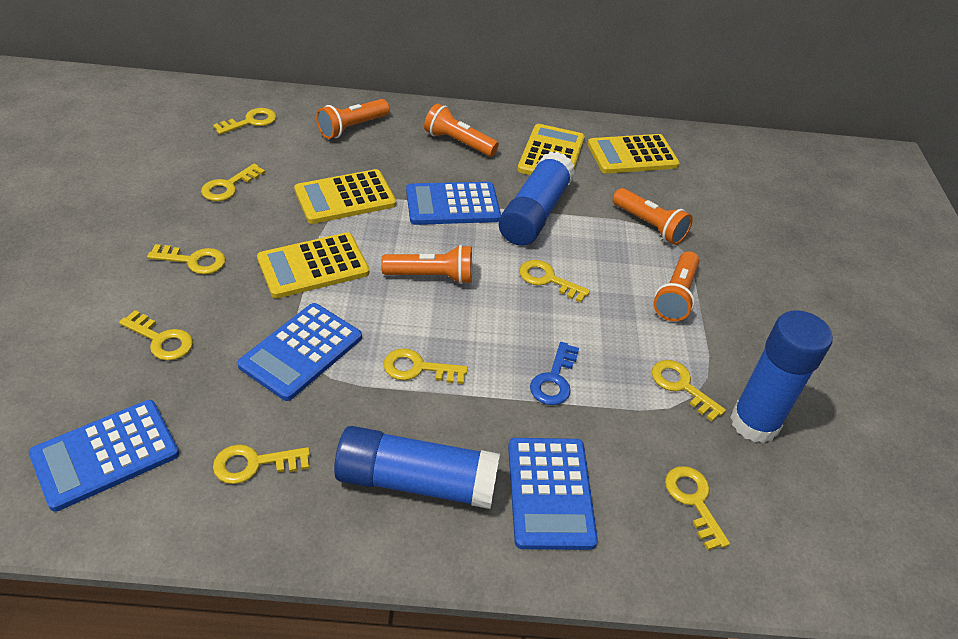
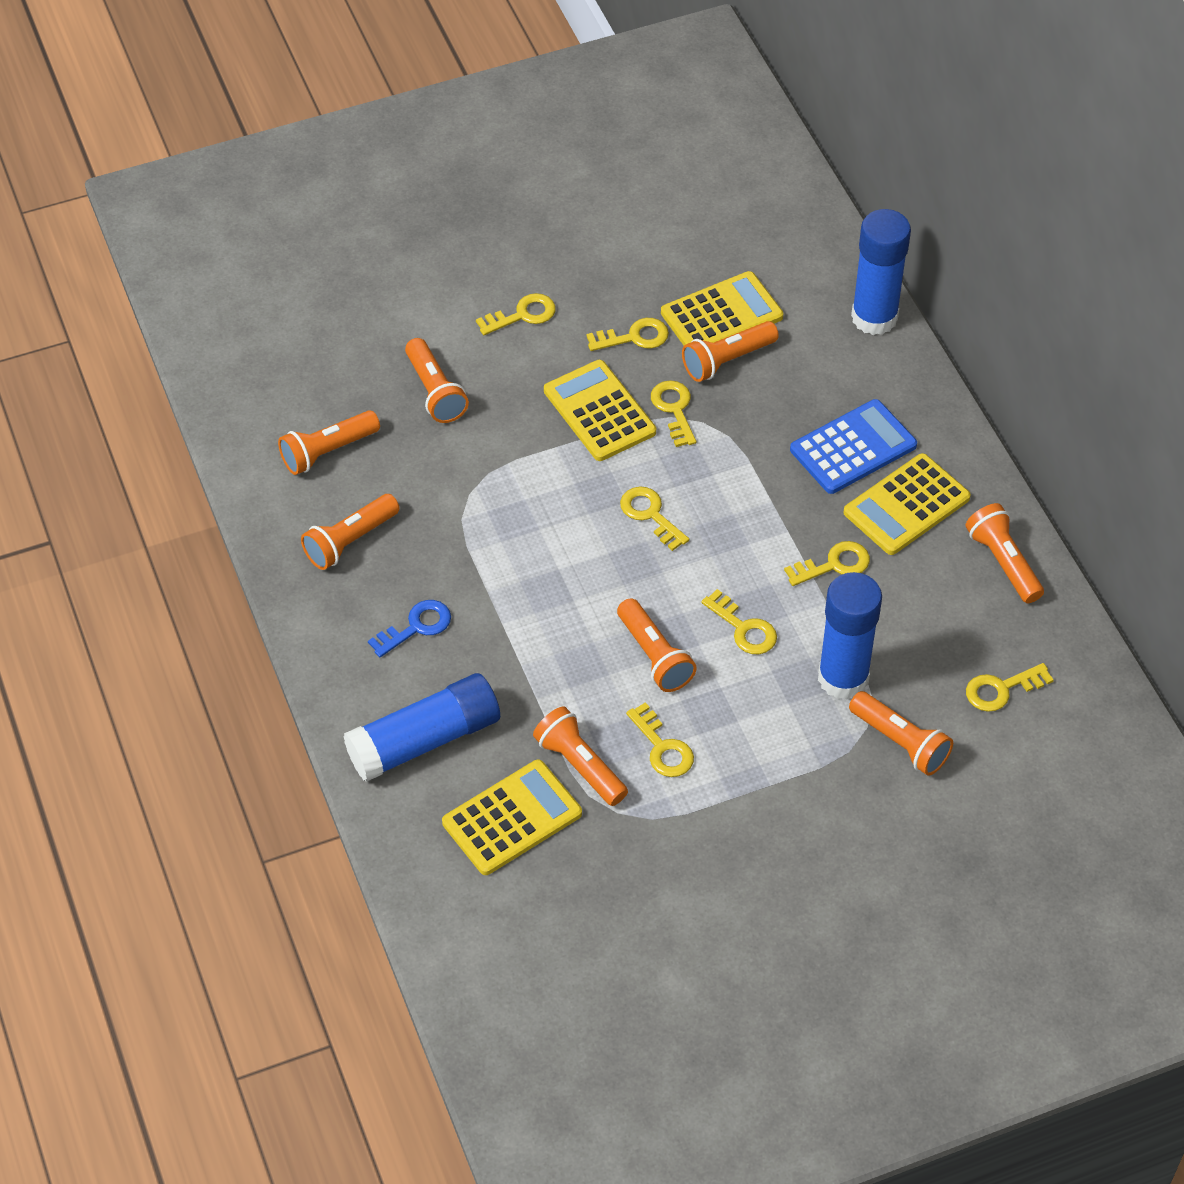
blue calculator: [29,400,179,512] [237,303,362,401] [406,182,501,225] [508,438,598,550] = 4 -> [790,399,917,494] = 1
orange flashlight: [316,99,390,139] [381,245,472,284] [424,103,499,156] [613,188,693,245] [654,251,699,321] = 5 -> [278,410,380,475] [301,494,400,570] [405,338,469,423] [533,706,628,806] [617,598,697,692] [682,321,779,382] [849,691,953,776] [965,503,1044,603] = 8
yellow key: [119,310,193,361] [147,244,226,274] [201,164,265,201] [213,108,276,135] [213,444,310,484] [383,348,468,384] [519,260,590,303] [652,360,726,421] [665,466,730,550] = 9 -> [476,293,556,335] [586,318,669,351] [620,487,689,551] [626,702,694,777] [651,380,696,447] [701,589,777,654] [784,541,870,586] [966,663,1054,712] = 8

